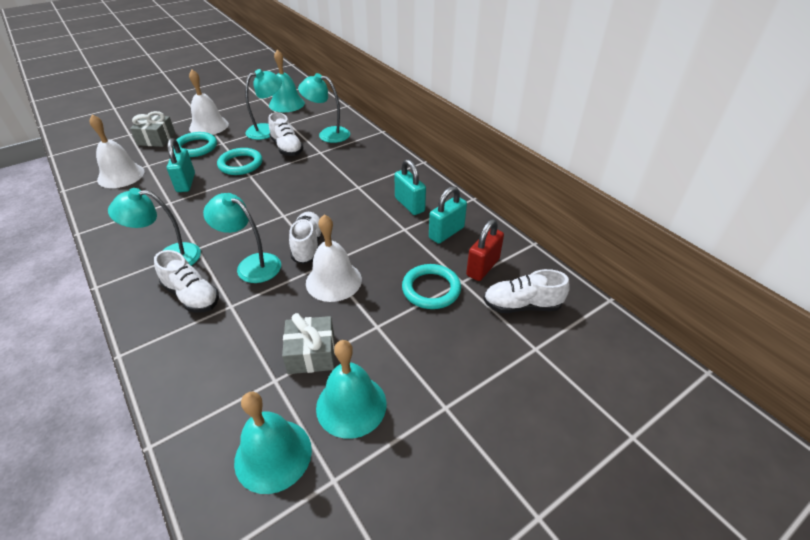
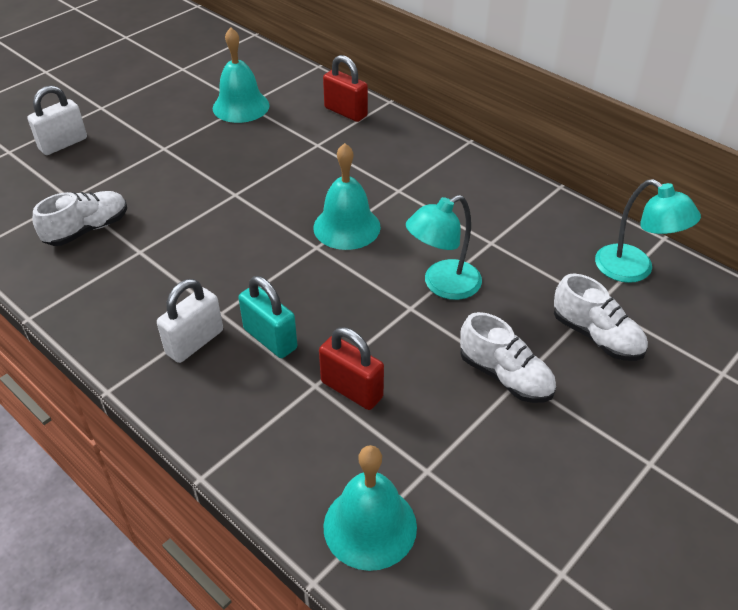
grey gift: [130,111,175,147] [282,313,335,374] = 2 -> none = 0
red padlock: [466,219,504,281] = 1 -> [319,327,384,410] [323,55,368,122] = 2
turquoise lamp: [108,188,201,266] [203,193,281,283] [245,69,282,140] [298,73,350,143] = 4 -> [406,195,482,300] [595,179,701,283] = 2
turquoise padlock: [167,138,195,192] [395,159,426,215] [429,186,467,244] = 3 -> [238,276,297,358] = 1
turquoise ring: [173,132,217,157] [217,148,262,175] [402,264,461,309] = 3 -> none = 0
white bell: [90,114,145,188] [189,70,229,135] [306,214,362,302] = 3 -> none = 0
white padlock: none = 0 -> [27,86,87,155] [157,279,223,363] = 2
white shoe: [154,250,219,313] [268,112,304,156] [289,212,322,264] [483,269,570,313] = 4 -> [33,191,127,246] [460,312,556,403] [554,274,648,361] = 3

